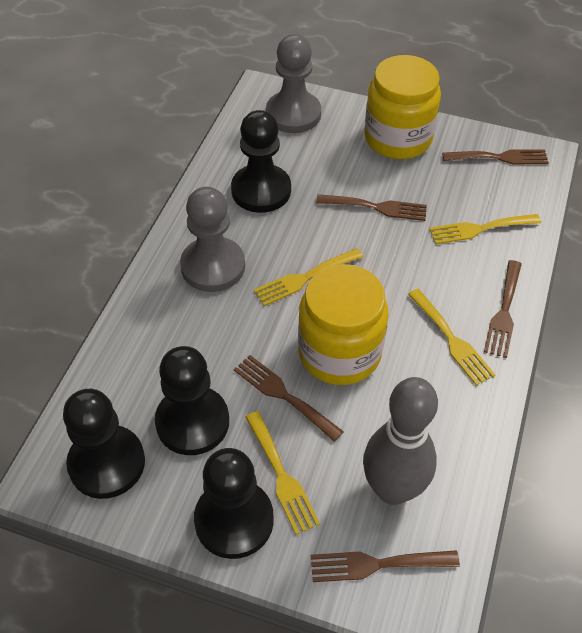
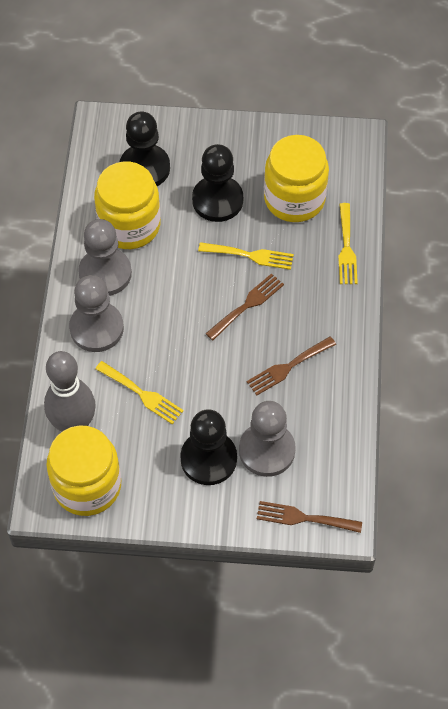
black pawn: [63,389,145,499] [155,346,229,455] [194,448,274,559] [231,110,291,213] = 4 -> [120,111,170,186] [180,409,237,485] [192,144,243,222] = 3
brown fork: [234,355,344,442] [311,550,460,582] [316,194,427,221] [442,149,549,165] [484,260,522,358] = 5 -> [205,273,284,340] [247,336,336,395] [257,501,362,533] = 3
grey pawn: [180,187,245,292] [266,34,321,133] = 2 -> [69,275,124,352] [78,219,132,296] [239,401,296,477] = 3
yellow fork: [245,411,320,535] [254,248,363,306] [408,289,495,386] [429,214,541,244] = 4 -> [95,361,184,425] [198,242,294,270] [338,203,358,284] = 3
yellow jar: [298,264,388,385] [364,55,441,159] = 2 -> [46,426,121,516] [94,162,161,249] [264,135,329,222] = 3

